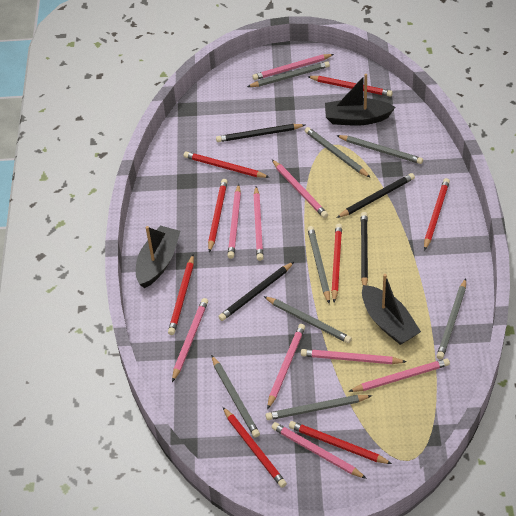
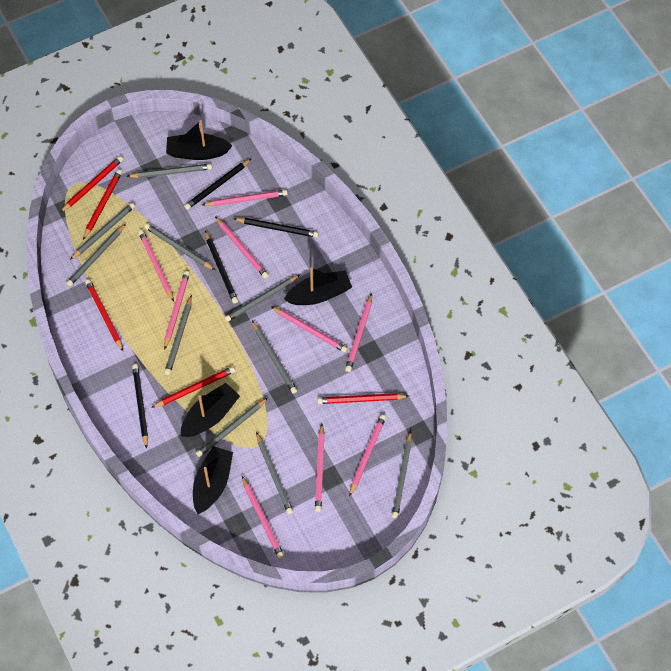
black boat: [136,226,180,288] [325,74,395,126] [362,274,421,345] = 3 -> [166,120,232,160] [181,383,240,437] [193,446,233,514] [284,267,352,305] = 4
grey pencil: [211,355,260,438] [247,61,330,87] [264,296,352,343] [266,395,372,420] [305,127,371,178] [307,226,330,304] [336,135,423,164] [437,278,466,359] = 8 -> [66,224,126,286] [70,203,135,260] [126,164,212,178] [145,223,215,270] [164,295,192,375] [196,398,268,457] [225,275,300,322] [252,321,297,394] [256,432,293,514] [392,431,412,518] = 10
red pencil: [168,255,194,335] [184,151,270,178] [208,179,228,253] [223,407,287,488] [289,421,392,464] [307,76,393,97] [331,224,342,303] [424,178,450,251] = 8 -> [60,156,123,213] [83,169,122,240] [85,279,123,351] [151,366,235,408] [317,393,409,404] = 5

